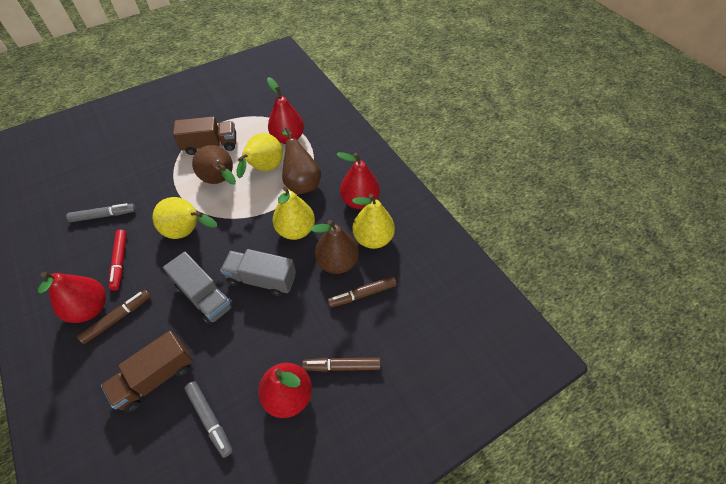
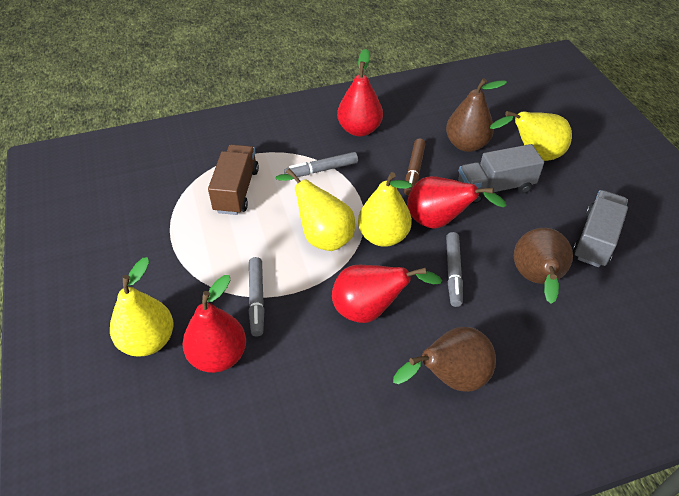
brown marker: [77,290,151,344] [302,357,381,372] [328,276,396,307] = 3 -> [404,138,426,196] = 1
brown truck: [101,331,193,413] [173,116,236,155] = 2 -> [208,144,259,215] = 1
grey marker: [66,203,136,222] [184,381,233,458] = 2 -> [249,257,265,336] [284,152,358,177] [446,232,463,307] = 3
red marker: [109,230,127,291] = 1 -> none = 0

